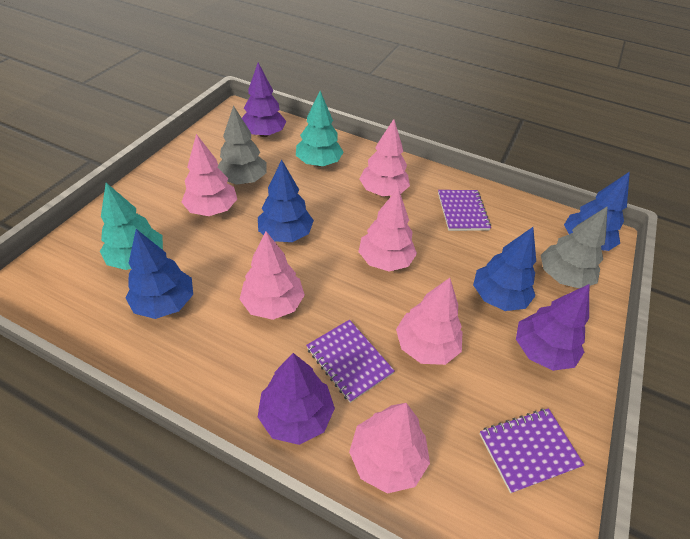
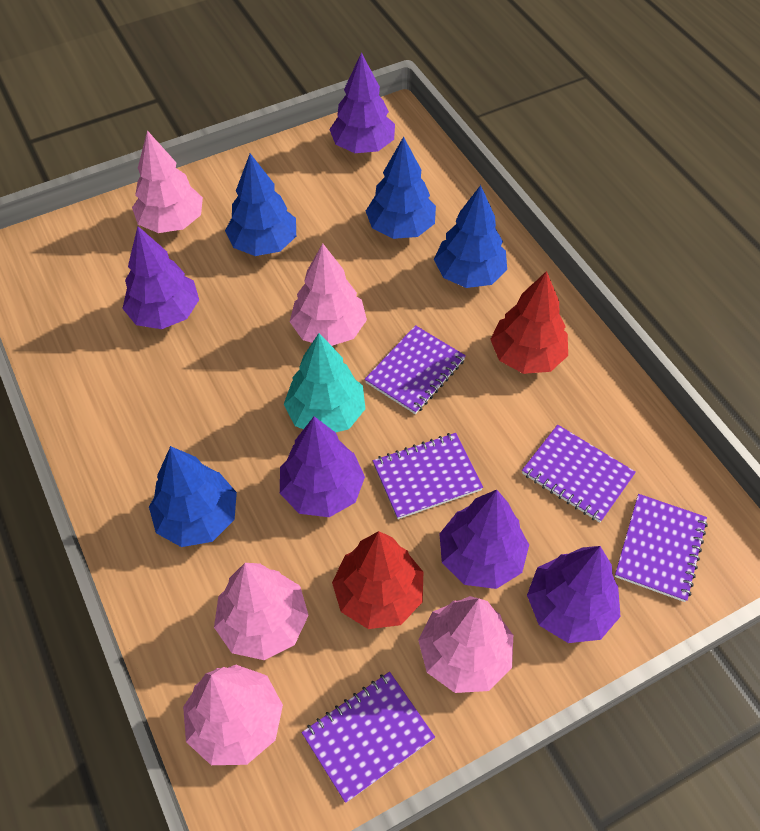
grey tree: [217,105,267,185] [541,206,608,288] = 2 -> none = 0
pink tree: [181,134,237,216] [239,231,305,320] [349,403,430,494] [358,187,417,272] [359,119,410,196] [396,278,462,365] = 6 -> [132,130,203,233] [183,665,283,765] [214,563,309,660] [290,243,367,346] [418,596,513,693] = 5
purple notebook: [306,320,395,403] [438,190,491,231] [479,408,584,493] = 3 -> [302,672,435,803] [365,325,466,414] [373,433,483,519] [522,425,636,523] [615,494,708,602] = 5
purple tree: [242,63,287,137] [258,353,335,445] [516,284,589,371] = 3 -> [122,226,199,329] [280,416,365,517] [329,52,395,153] [440,490,529,589] [527,546,621,643] = 5
red tree: none = 0 -> [332,531,423,629] [490,271,568,374] = 2
turquoise tree: [100,183,163,270] [296,91,343,167] = 2 -> [284,333,365,433] = 1

